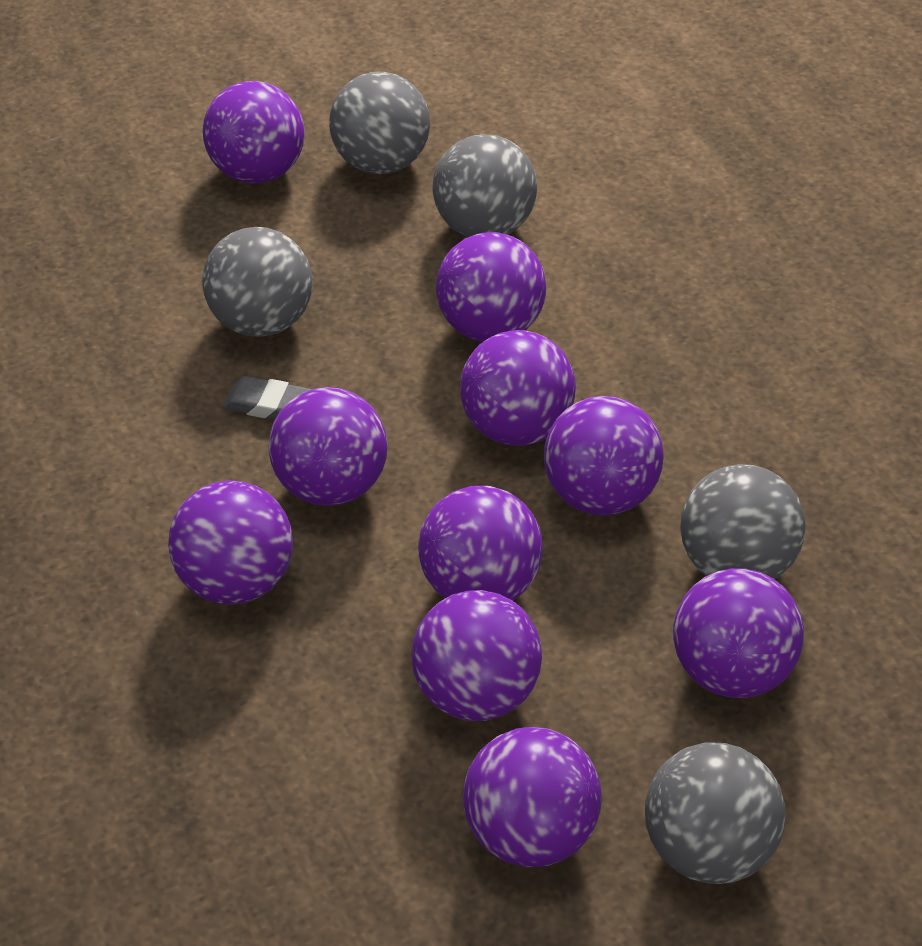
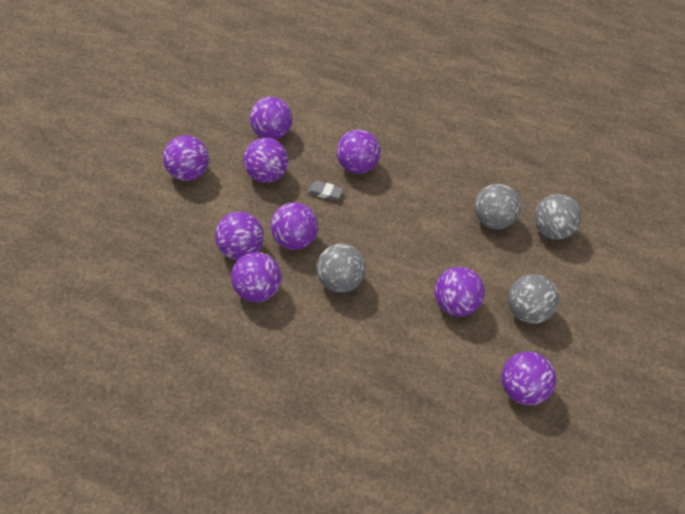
grey ball: [202,227,313,337] [329,72,430,174] [433,134,537,237] [645,742,785,884] [680,464,806,579] = 5 -> [317,244,366,293] [475,184,521,229] [508,274,559,324] [534,194,582,240] = 4
purple ball: [168,480,293,605] [203,81,305,184] [269,387,388,506] [411,590,542,721] [418,486,543,601] [436,232,546,342] [460,330,576,446] [463,727,602,867] [544,396,664,516] [673,568,804,698] = 10 -> [163,135,209,181] [215,212,264,260] [231,252,282,302] [243,138,288,183] [249,97,292,140] [270,202,318,250] [337,130,380,174] [434,267,485,316] [501,351,556,405] = 9

